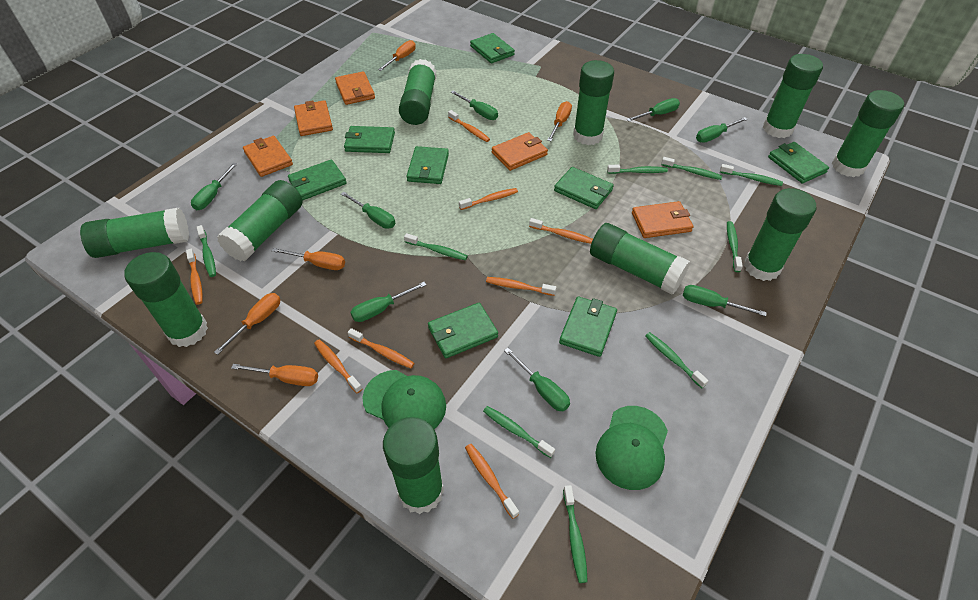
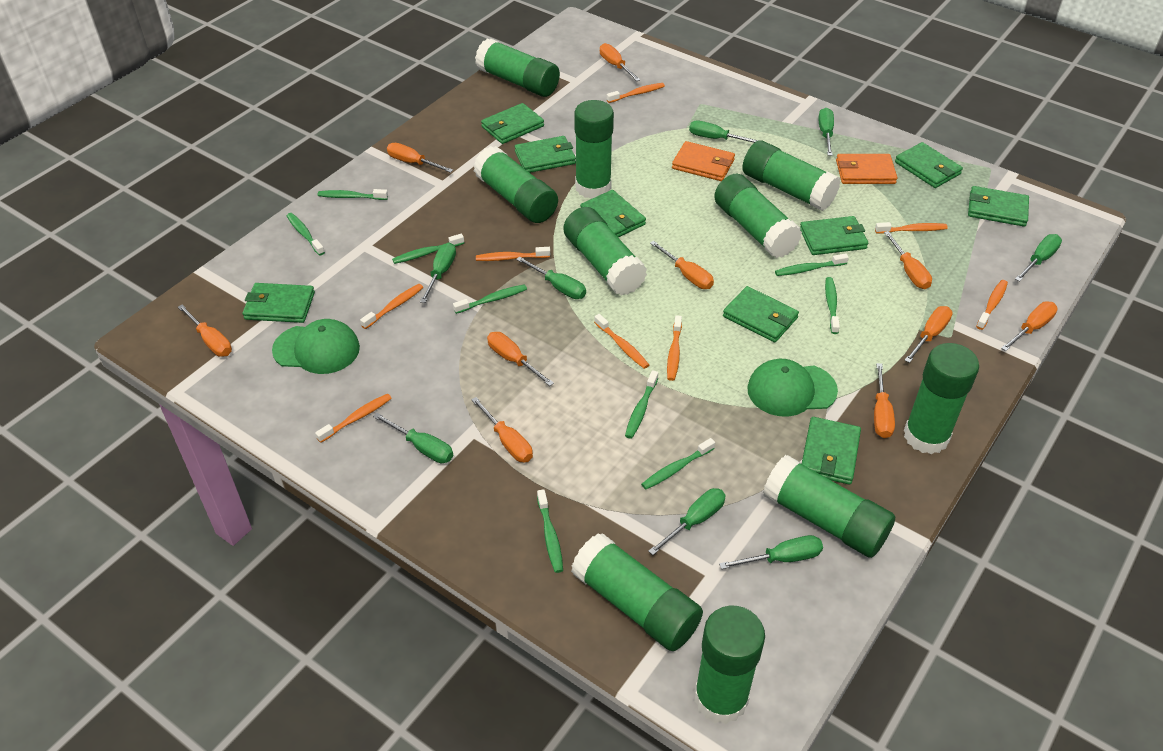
green wallet: [288,159,347,200] [344,126,395,153] [406,146,449,184] [428,303,498,358] [470,33,515,63] [554,167,614,209] [559,296,617,357] [768,142,829,183] = 8 -> [243,283,315,323] [481,103,544,144] [515,136,576,173] [580,190,646,237] [723,286,799,343] [800,216,868,255] [802,417,861,485] [895,142,963,188] [968,186,1029,227] = 9
orange screwdriver: [214,293,280,355] [231,364,318,386] [272,248,345,270] [378,40,416,71] [547,101,572,141] = 5 -> [178,304,232,357] [387,143,453,173] [471,397,533,463] [487,332,554,386] [600,43,640,81] [650,241,714,289] [874,363,895,438] [884,231,932,289] [905,306,952,363] [1001,301,1058,351] = 10
orange wallet: [243,136,293,177] [294,100,333,136] [335,71,375,105] [492,132,548,171] [632,201,693,238] = 5 -> [672,141,735,181] [836,154,897,184] = 2

